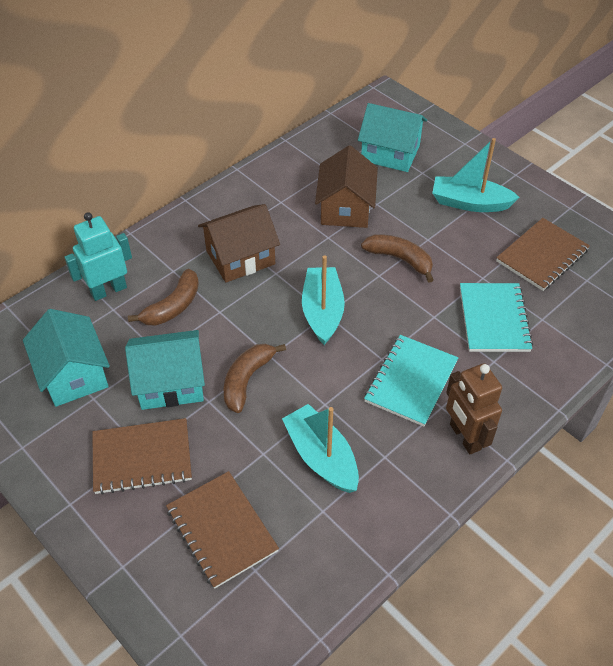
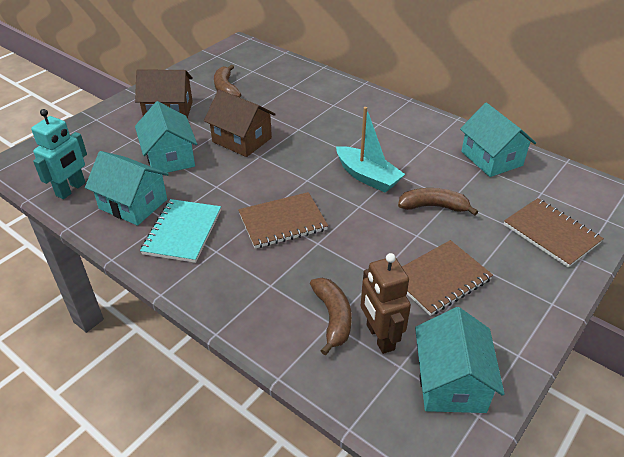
turquoise boat: [282,404,359,493] [302,255,345,345] [432,138,520,212] = 3 -> [336,107,405,193] = 1
turquoise house: [23,309,110,407] [125,330,205,410] [358,103,427,172] = 3 -> [85,151,169,226] [135,101,197,173] [415,307,505,413] [460,103,536,177] = 4
turquoise notebook: [364,335,458,427] [460,283,533,352] = 2 -> [140,199,221,263] = 1

